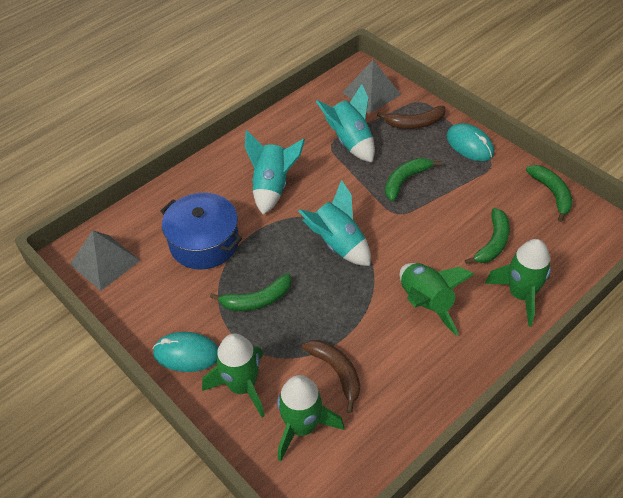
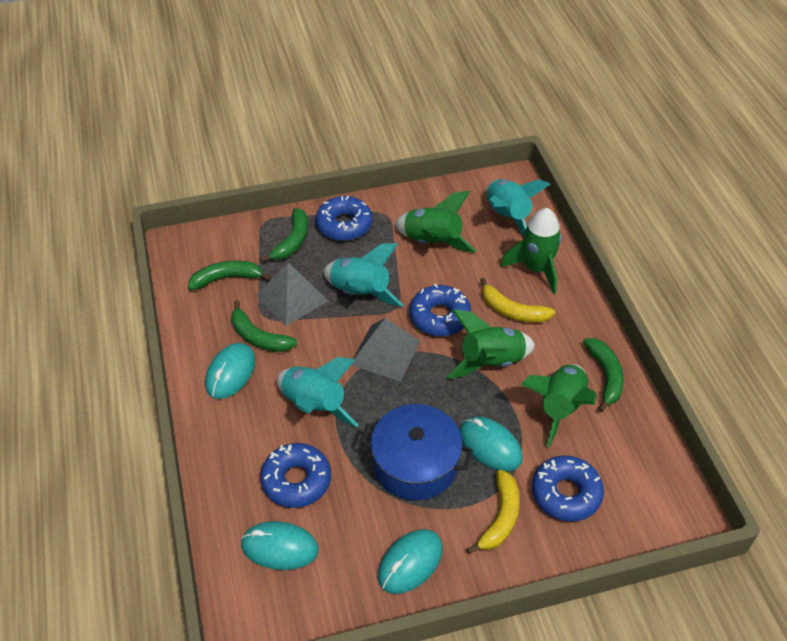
blue donut: none = 0 -> [260,443,331,508] [316,196,372,241] [409,284,471,336] [532,455,604,522] = 4
brown banana: [302,340,360,413] [377,106,446,129] = 2 -> none = 0
turquoise mouse: [153,332,218,372] [447,123,494,161] = 2 -> [205,343,255,399] [241,521,319,570] [378,529,443,594] [460,417,523,471] = 4
yellow banana: none = 0 -> [467,469,520,554] [480,278,555,323] = 2

